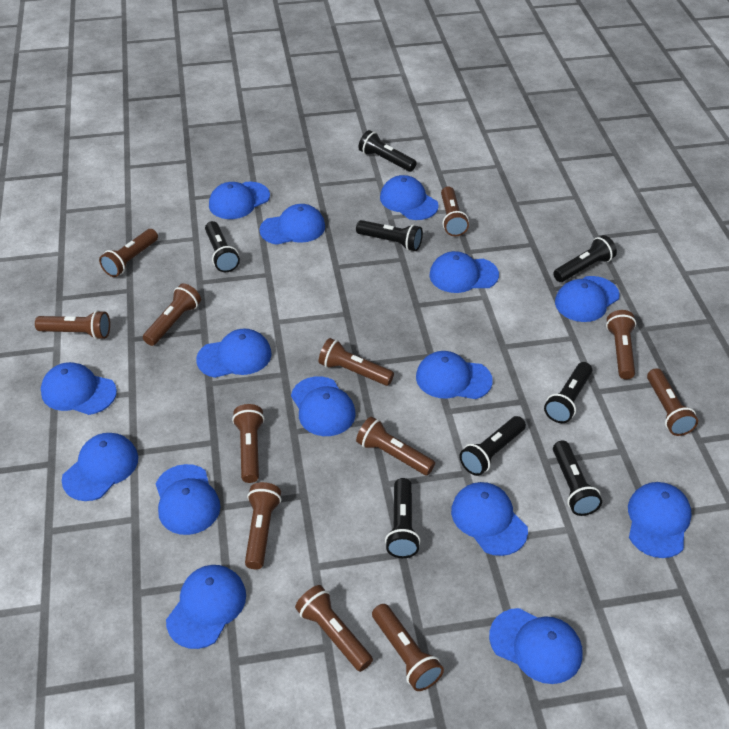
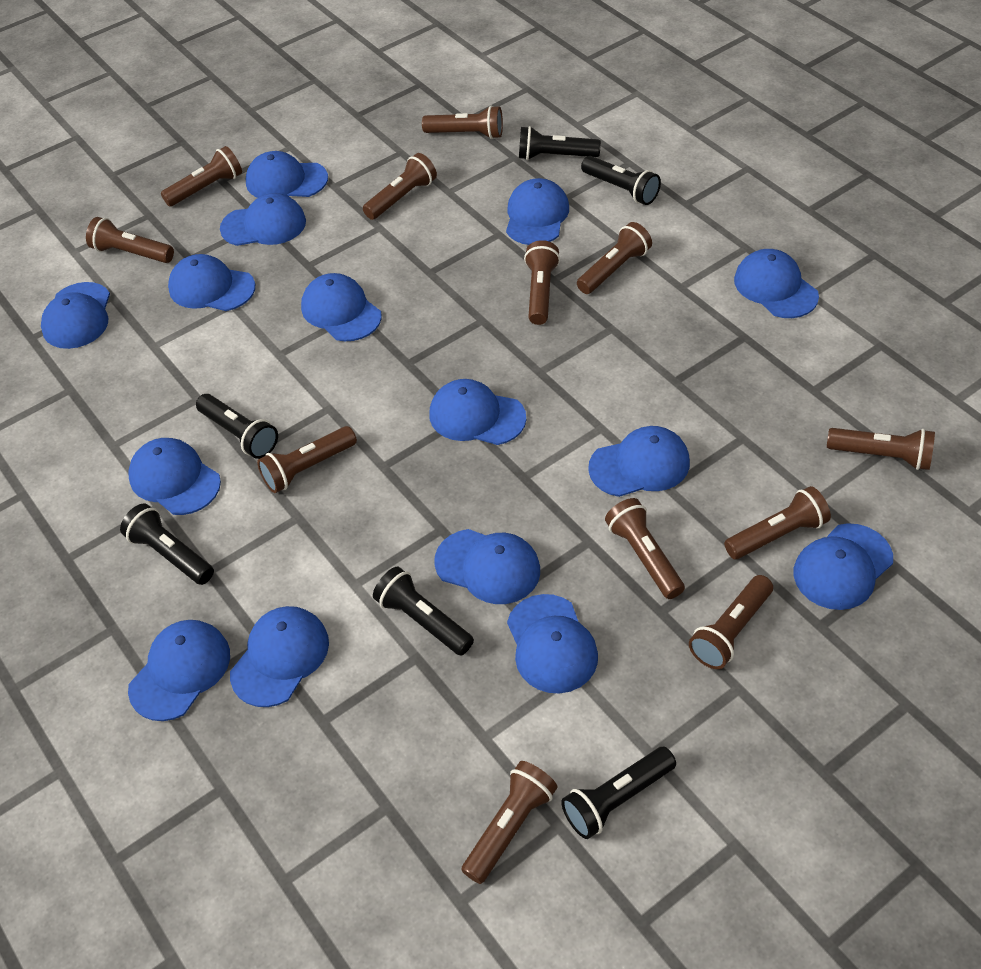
black flashlight: [205,221,240,272] [356,220,423,251] [358,130,417,172] [385,478,420,558] [459,416,526,476] [544,362,592,423] [553,235,617,282] [553,441,602,516] = 8 -> [120,503,214,585] [196,394,278,459] [373,566,474,656] [519,126,601,160] [561,747,676,839] [581,156,661,205] = 6

